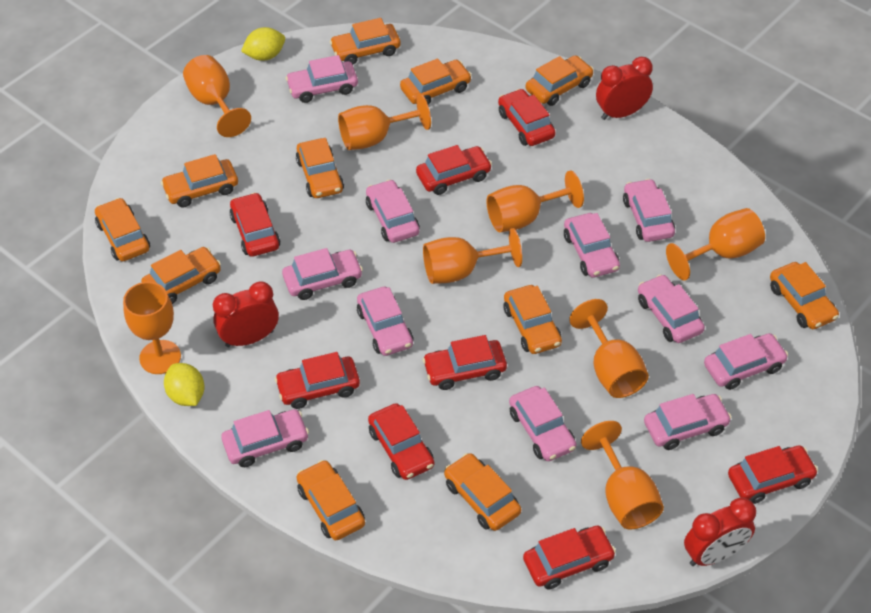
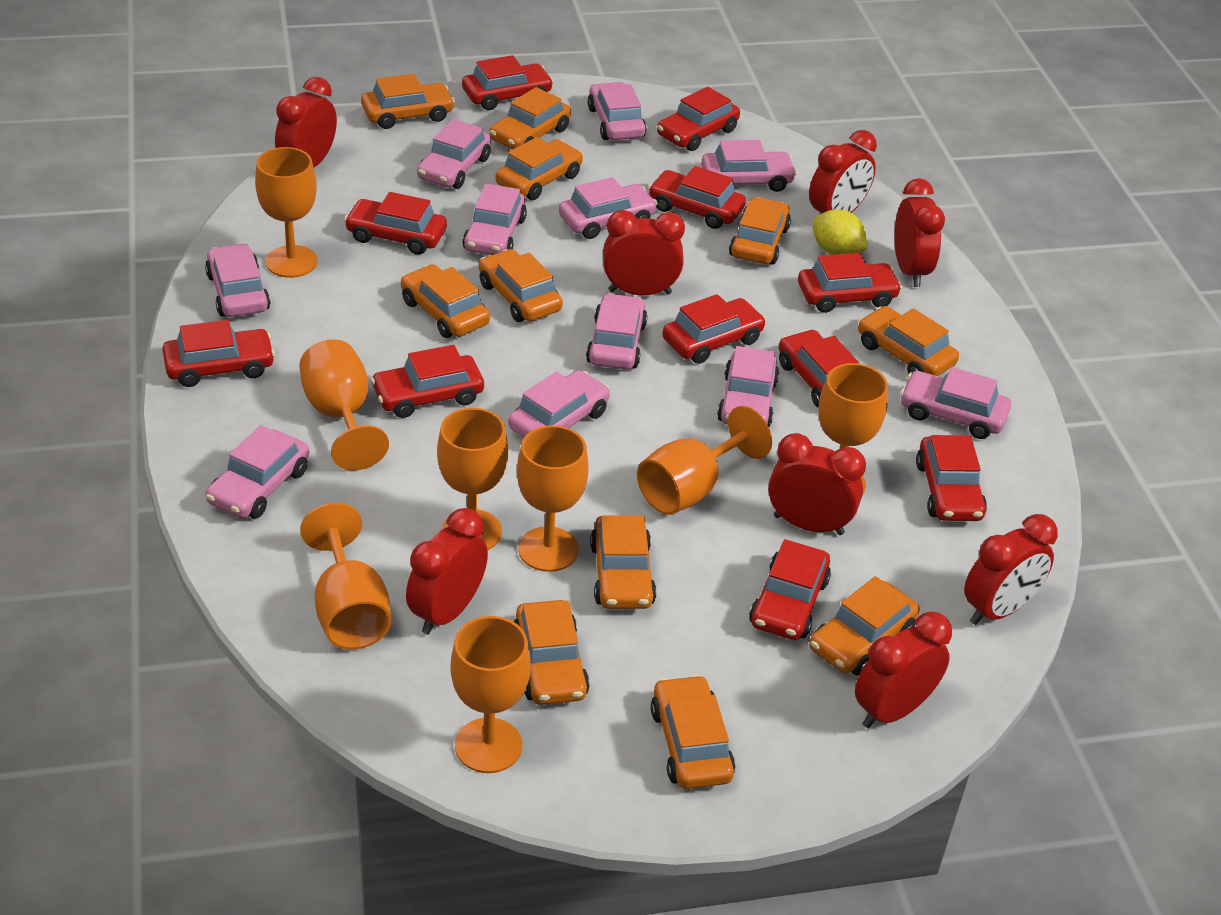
red car: [229,192,280,257] [275,352,360,409] [368,403,434,480] [416,145,492,195] [423,335,507,390] [498,89,556,146] [523,526,616,589] [728,445,818,504] = 8 -> [162,320,275,387] [344,192,447,255] [370,345,484,418] [462,55,553,110] [648,166,746,229] [657,87,740,151] [662,294,766,364] [749,539,831,640] [779,329,859,408] [798,253,902,313] [916,435,987,521] = 11
red clock: [213,281,279,347] [596,57,653,120] [684,498,756,566] = 3 -> [275,77,337,167] [406,508,488,635] [603,210,685,295] [768,433,866,535] [809,130,877,215] [855,611,952,728] [894,178,945,287] [964,514,1057,625] = 8
yellow lemon: [164,363,205,406] [241,27,285,61] = 2 -> [813,209,868,255] = 1

